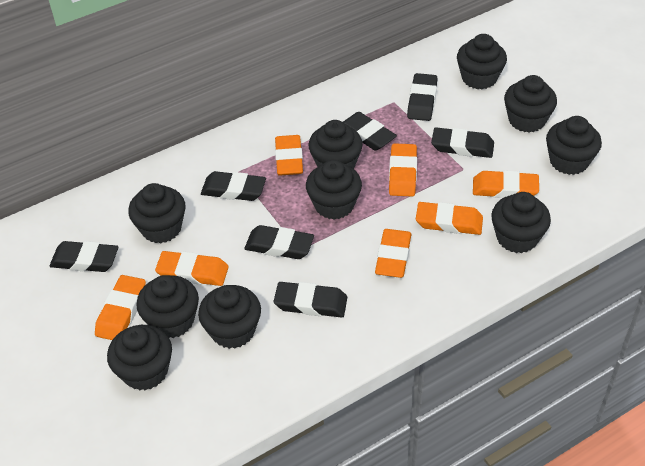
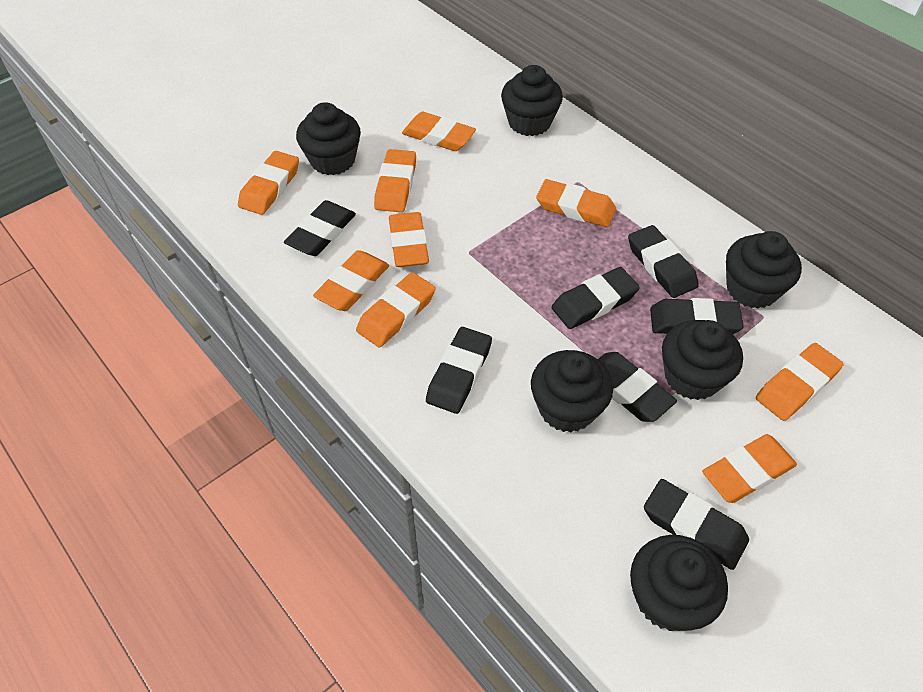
black cupcake: [107,325,172,391] [128,183,186,243] [136,275,199,338] [198,285,261,349] [306,160,362,219] [308,120,363,169] [457,34,507,89] [491,192,551,253] [504,75,557,132] [546,116,602,175] = 10 -> [296,102,361,175] [501,65,563,136] [531,350,613,432] [630,535,728,631] [662,320,743,400] [726,231,802,309] = 6
orange eraser: [95,275,146,340] [155,251,229,286] [275,135,303,176] [375,229,412,278] [389,143,417,197] [416,202,483,235] [473,170,539,198] = 7 -> [238,151,299,215] [313,250,389,311] [356,272,436,348] [374,149,416,212] [389,212,429,267] [402,112,476,151] [536,179,616,227] [702,434,797,503] [756,343,844,421] = 9

